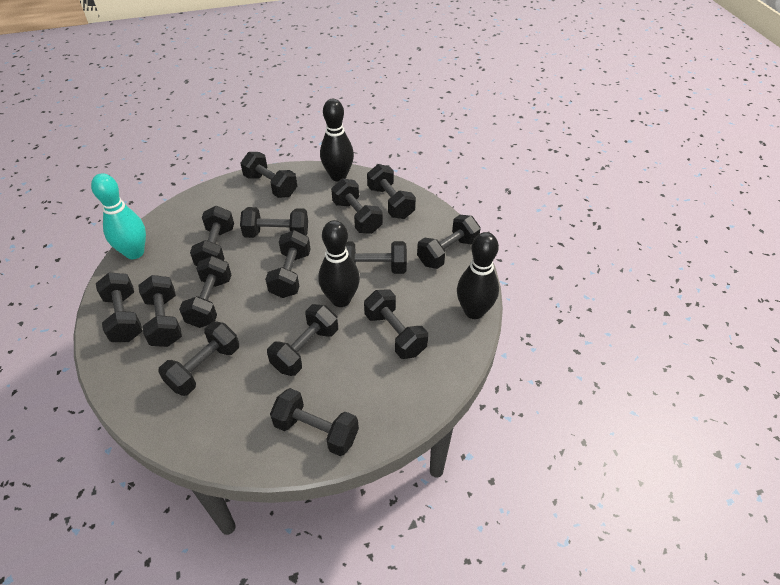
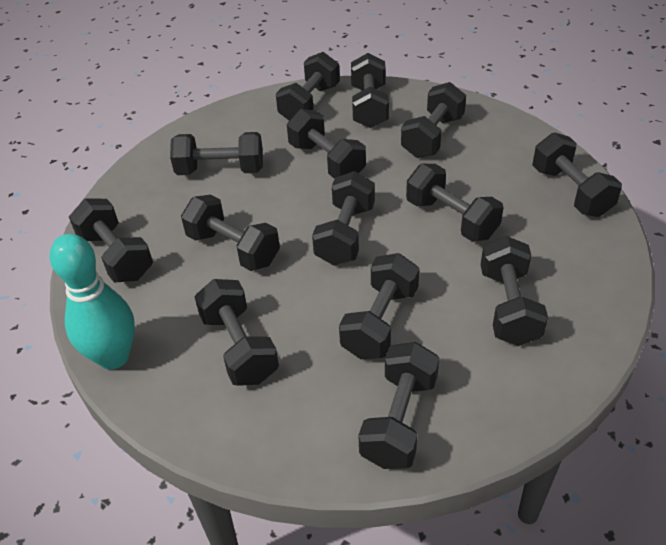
black bowling pin: [319,220,360,307] [320,99,354,182] [457,232,499,319] = 3 -> none = 0
black dumbbell: [96,273,142,342] [138,275,182,347] [158,322,239,396] [179,256,231,328] [190,206,234,266] [240,152,297,198] [240,207,308,238] [265,230,310,298] [267,304,338,376] [270,388,359,456] [331,178,383,234] [346,241,407,274] [364,290,428,359] [367,164,416,219] [417,215,481,269] = 15 -> [69,198,153,283] [170,132,263,175] [181,195,280,271] [194,279,279,386] [276,52,340,121] [287,109,366,179] [312,171,375,265] [339,253,419,359] [351,53,389,128] [359,342,439,469] [401,82,466,158] [406,164,503,242] [481,236,548,346] [532,132,622,217] = 14

